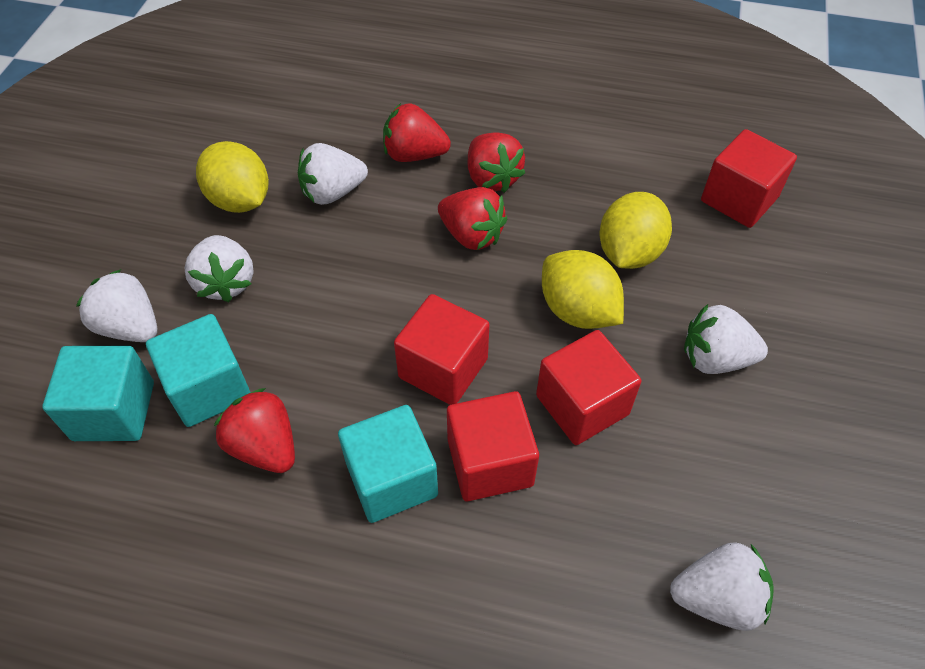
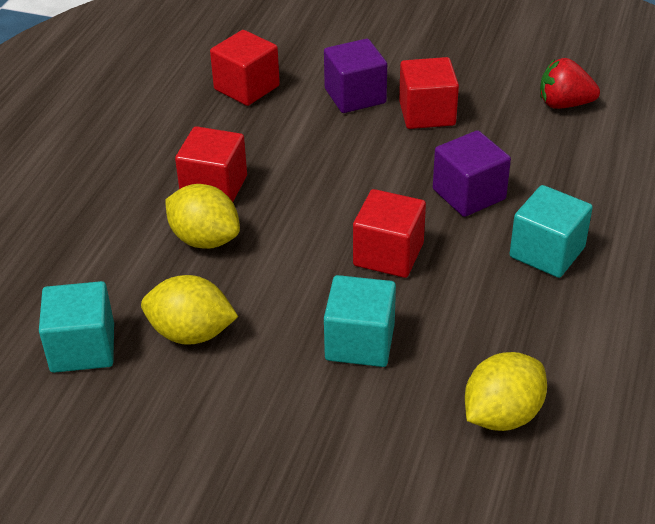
purple cube: none = 0 -> [324,39,387,113] [433,130,511,217] = 2
red strawberry: [214,388,295,473] [383,103,451,162] [438,187,507,250] [468,132,525,193] = 4 -> [540,58,600,109] = 1
white strawberry: [76,269,157,342] [185,235,254,302] [298,143,368,205] [670,542,774,631] [684,304,768,374] = 5 -> none = 0

